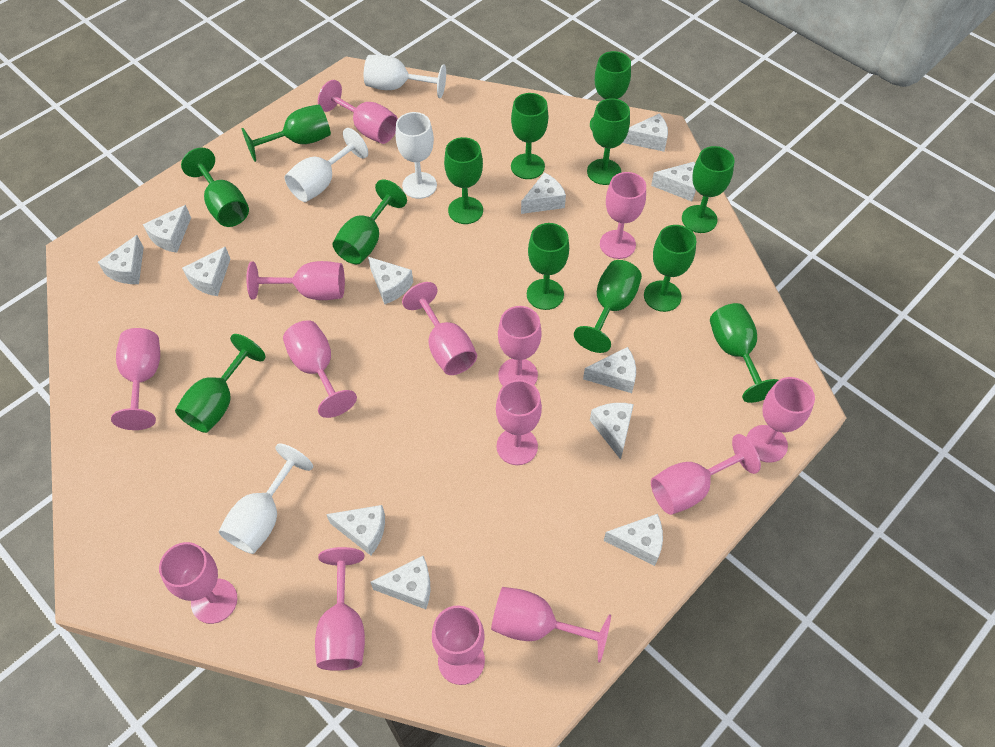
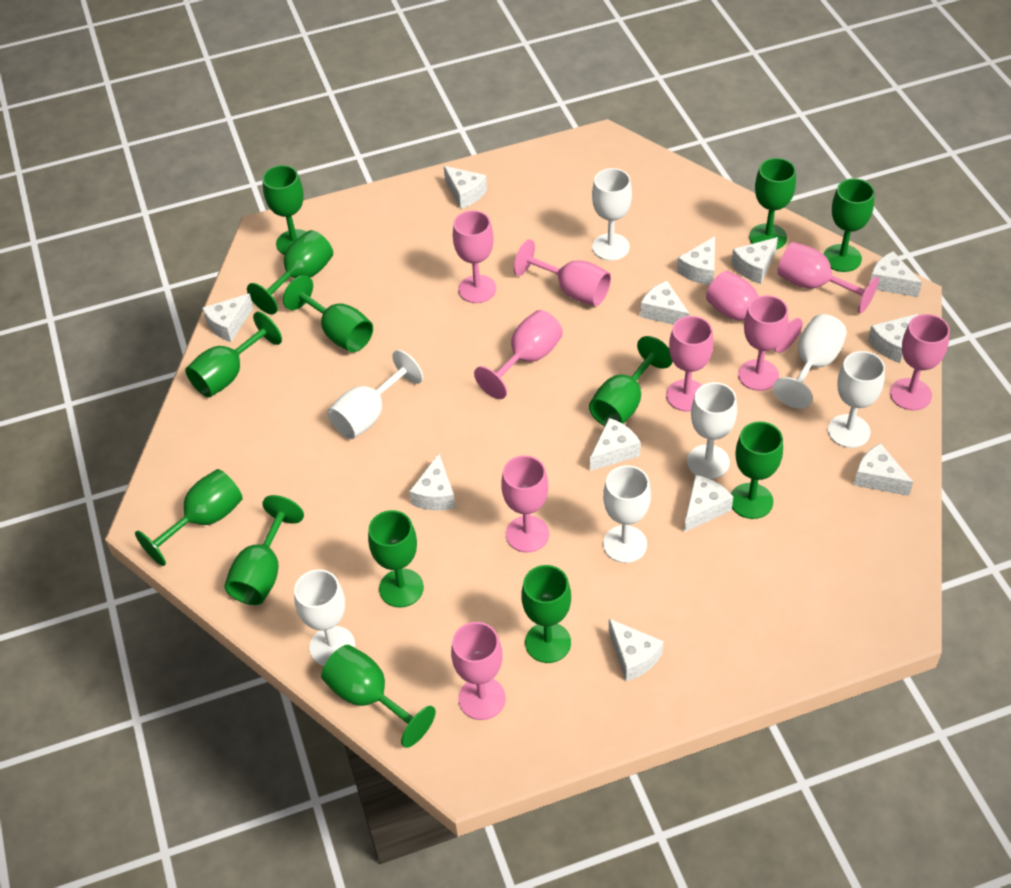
pink goblet: [111,328,160,430] [159,542,237,624] [246,261,345,300] [283,320,357,418] [315,547,365,671] [318,80,398,144] [402,282,477,375] [432,606,485,685] [491,587,611,662] [496,380,542,465] [498,306,542,386] [600,172,646,259] [651,434,761,515] [746,377,815,463] = 14 -> [451,622,506,720] [453,210,496,303] [474,310,563,399] [501,455,549,552] [514,239,611,306] [666,316,713,412] [706,271,803,353] [738,295,788,391] [777,242,879,313] [890,314,950,410] = 10
white goblet: [218,444,313,554] [284,128,368,202] [364,55,446,98] [395,112,437,199] = 4 -> [294,569,355,666] [327,350,423,439] [592,168,632,261] [603,465,651,563] [687,382,737,479] [773,314,847,409] [828,351,885,448] = 7

